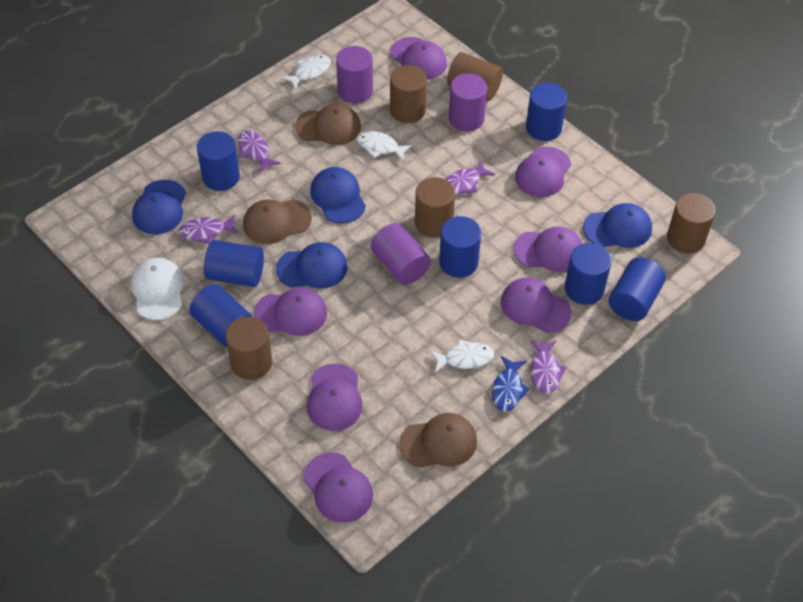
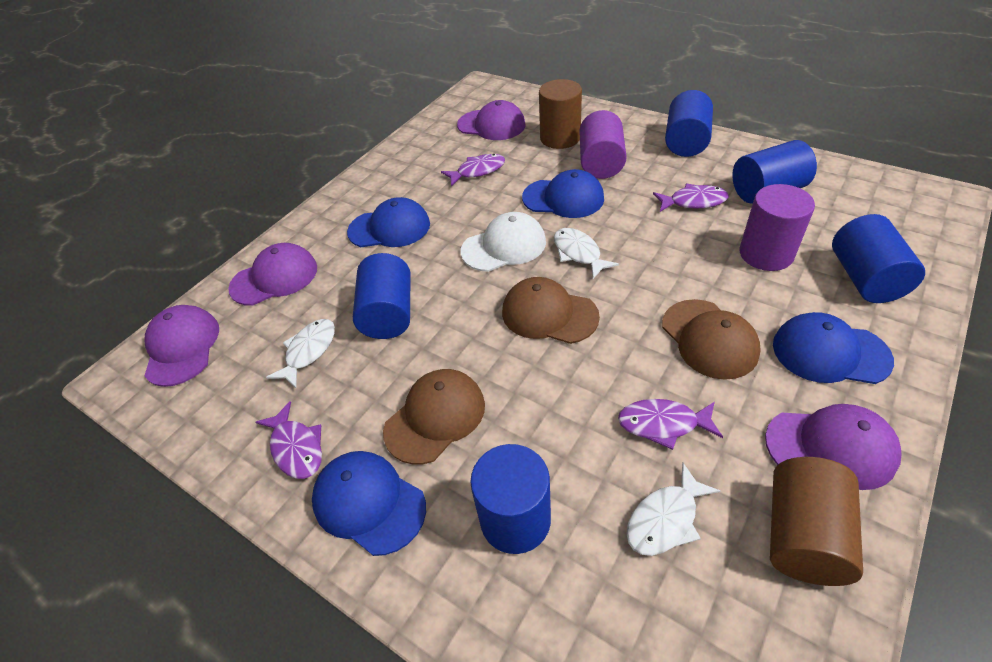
blue cylinder: [189,284,253,347] [197,131,240,191] [204,240,264,287] [439,216,481,278] [526,83,567,141] [565,243,612,305] [609,257,666,321] = 7 -> [353,253,411,339] [470,444,551,554] [665,90,713,157] [732,140,817,204] [832,214,925,303] = 5
blue fish: [492,356,530,411] = 1 -> none = 0
brown cylinder: [225,316,272,380] [390,65,427,123] [415,177,455,238] [447,52,503,101] [667,193,716,254] = 5 -> [539,79,582,149] [770,457,863,586] = 2
purple cap: [254,288,327,336] [303,452,373,523] [306,363,363,431] [390,37,447,80] [501,277,571,333] [514,226,583,272] [515,146,571,197] = 7 -> [144,305,219,387] [228,243,317,306] [457,100,526,140] [765,404,901,490] = 4
purple cylinder: [336,46,373,104] [371,223,431,285] [449,73,487,132] = 3 -> [580,110,627,179] [740,184,815,271] = 2

